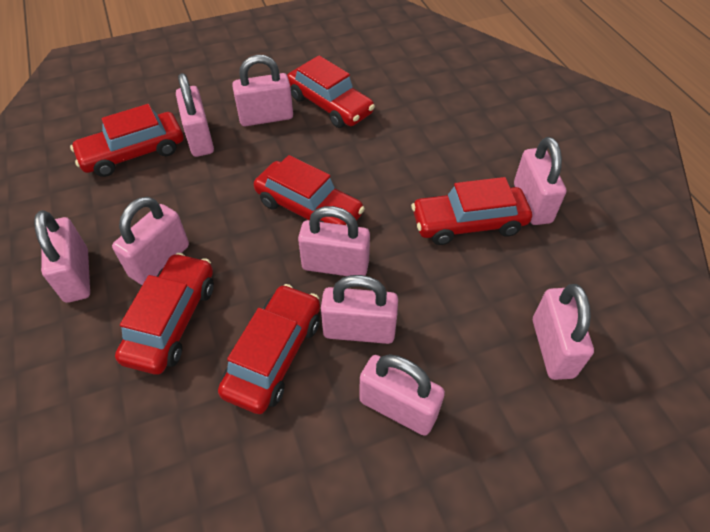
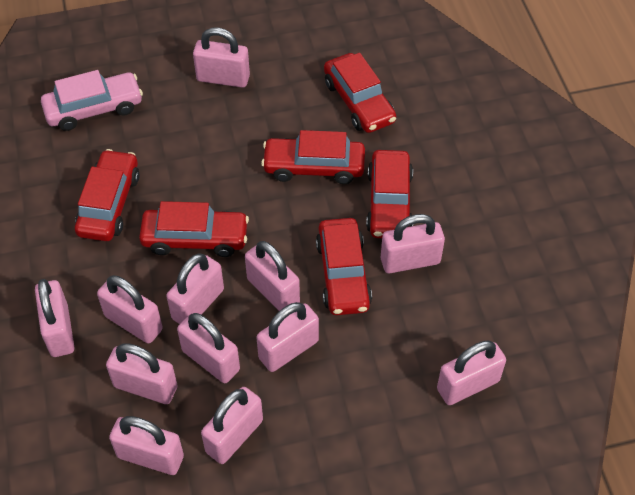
pink car: none = 0 -> [41,70,143,131] = 1
pink padlock: [34,210,90,303] [112,197,189,285] [176,73,214,157] [232,55,293,126] [298,206,370,276] [321,275,398,344] [359,354,445,436] [514,137,566,225] [533,284,594,380] = 9 -> [35,279,75,357] [97,275,163,344] [106,343,178,404] [109,416,184,475] [166,253,224,324] [177,313,240,383] [193,27,250,88] [201,387,263,464] [245,241,300,311] [256,302,319,372] [381,214,445,274] [437,340,506,405] = 12

